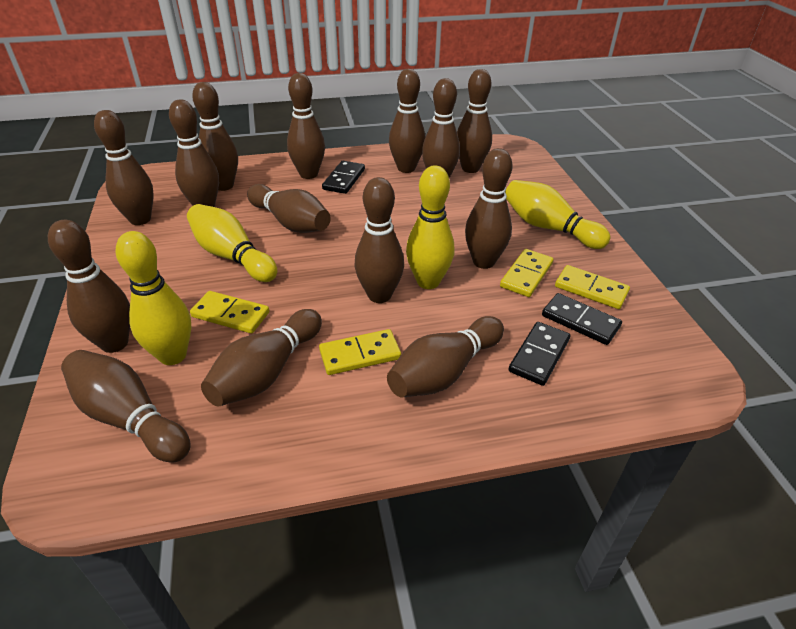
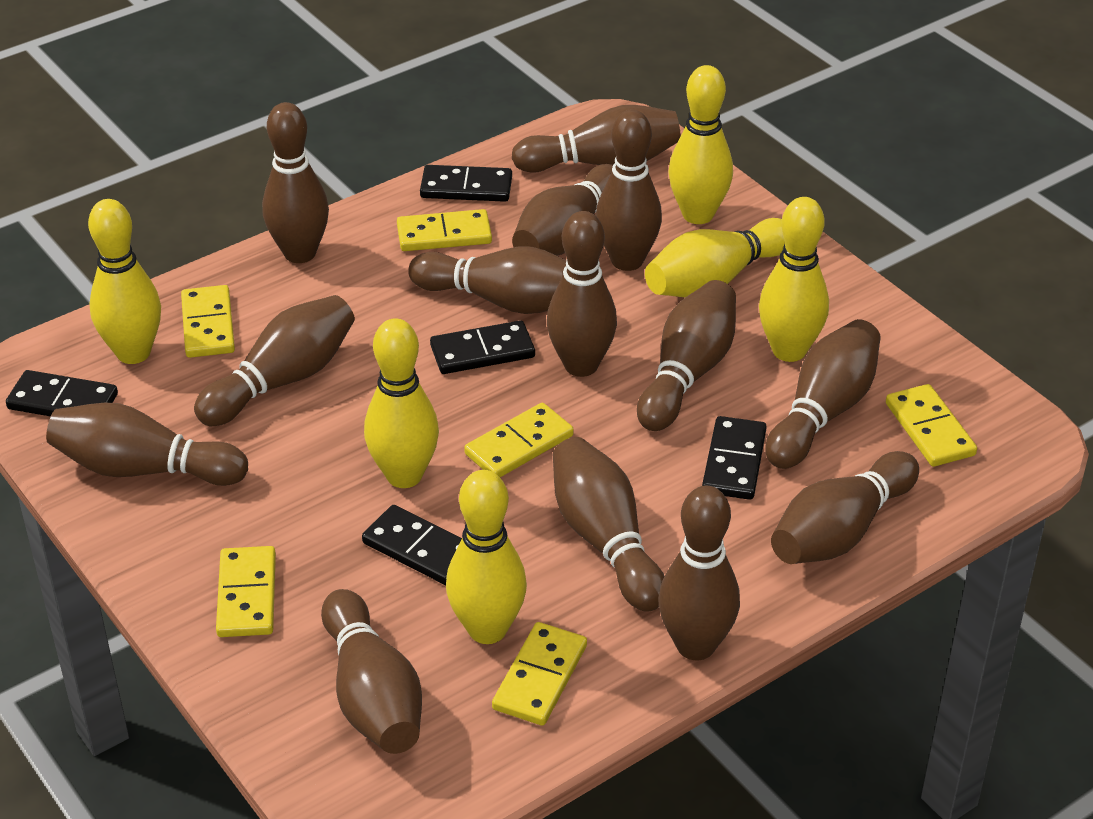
black domino: [322,161,365,194] [508,322,570,386] [542,293,622,345] = 3 -> [6,370,118,417] [362,505,462,585] [420,165,512,202] [430,320,535,374] [702,416,767,500] = 5
yellow bowling pin: [116,231,191,365] [187,204,278,282] [406,166,454,289] [505,180,611,249] = 4 -> [88,199,161,364] [364,318,439,488] [446,470,527,644] [645,218,785,297] [668,65,733,224] [759,197,829,362] = 6
yellow domino: [190,291,269,334] [319,329,401,375] [500,249,554,297] [555,265,630,309] = 4 -> [181,285,235,358] [216,546,276,637] [397,209,492,251] [464,403,574,477] [492,622,587,726] [886,384,977,467] = 6

